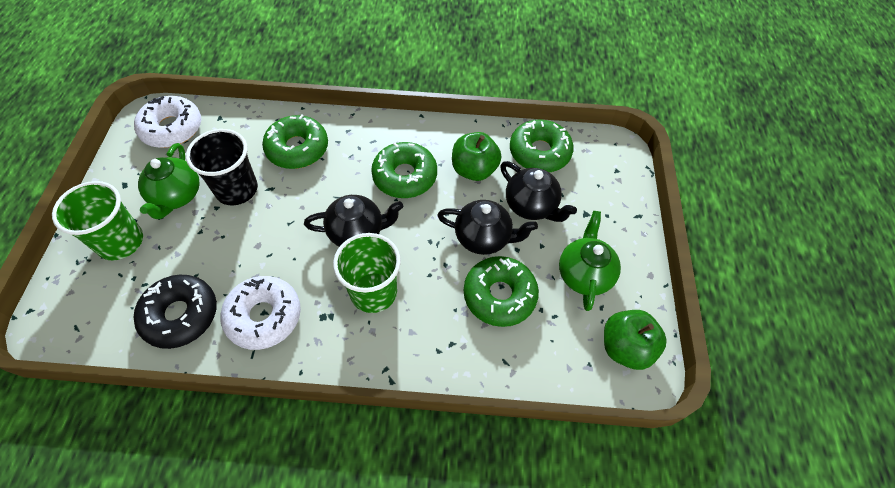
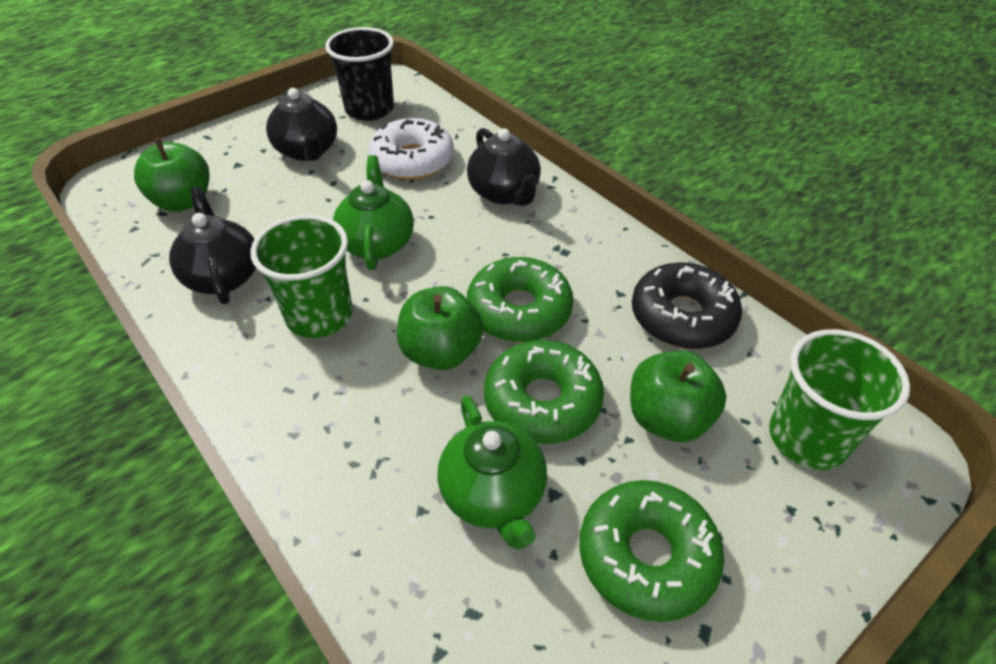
green apple: [452,132,502,181] [604,310,667,370] = 2 -> [134,138,209,212] [397,286,483,370] [630,351,726,442] = 3
green donut: [262,114,328,169] [371,142,437,198] [464,256,539,327] [510,119,574,172] = 4 -> [467,257,573,342] [484,340,604,444] [579,480,724,622] = 3
white donut: [134,96,201,148] [220,276,301,350] = 2 -> [368,118,454,180] = 1

